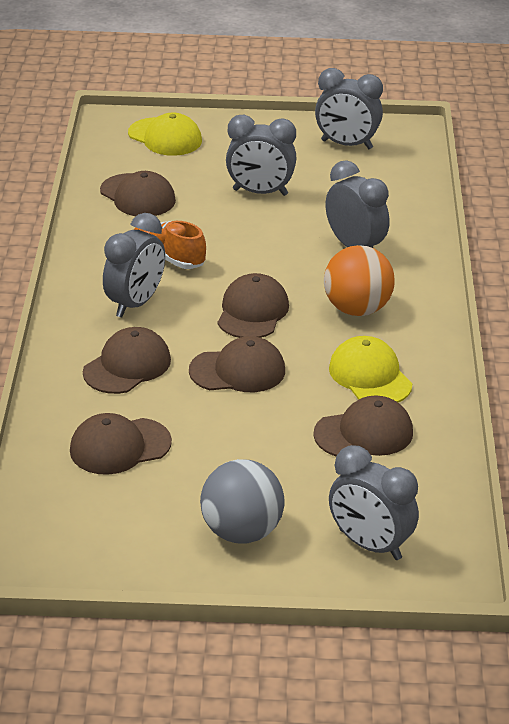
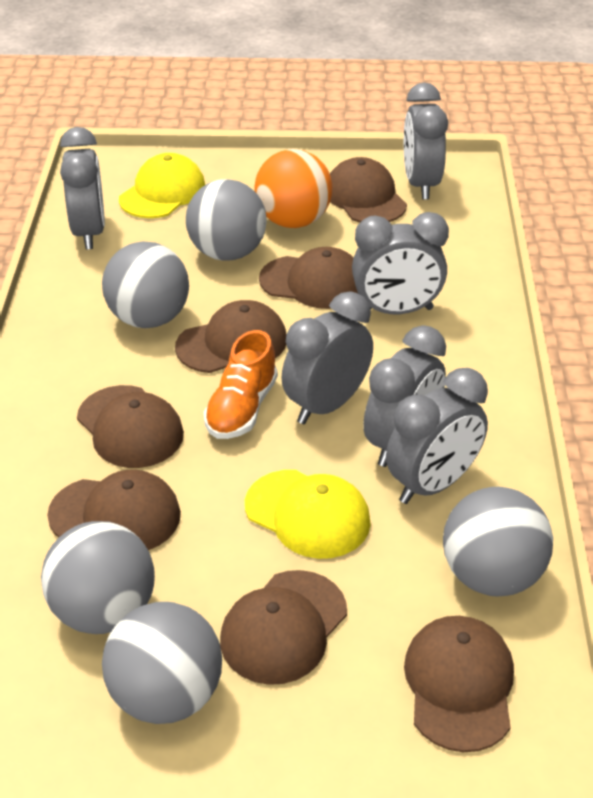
brown cap: [70,413,172,475] [83,327,171,394] [100,171,176,216] [189,336,285,392] [218,273,289,338] [313,396,413,456] = 6 -> [47,470,181,550] [77,385,184,468] [175,300,286,373] [220,570,347,685] [259,247,358,309] [330,157,407,223] [404,616,514,752] = 7
grey ball: [200,459,285,544] = 1 -> [41,521,155,634] [102,241,189,328] [102,602,222,724] [186,179,266,261] [443,487,553,596] = 5
grey clock: [103,213,165,317] [226,115,297,196] [315,68,383,149] [325,160,390,248] [329,445,419,560] = 5 -> [60,127,105,249] [282,291,373,424] [352,212,449,314] [363,325,446,467] [386,368,488,504] [404,83,448,200] = 6

